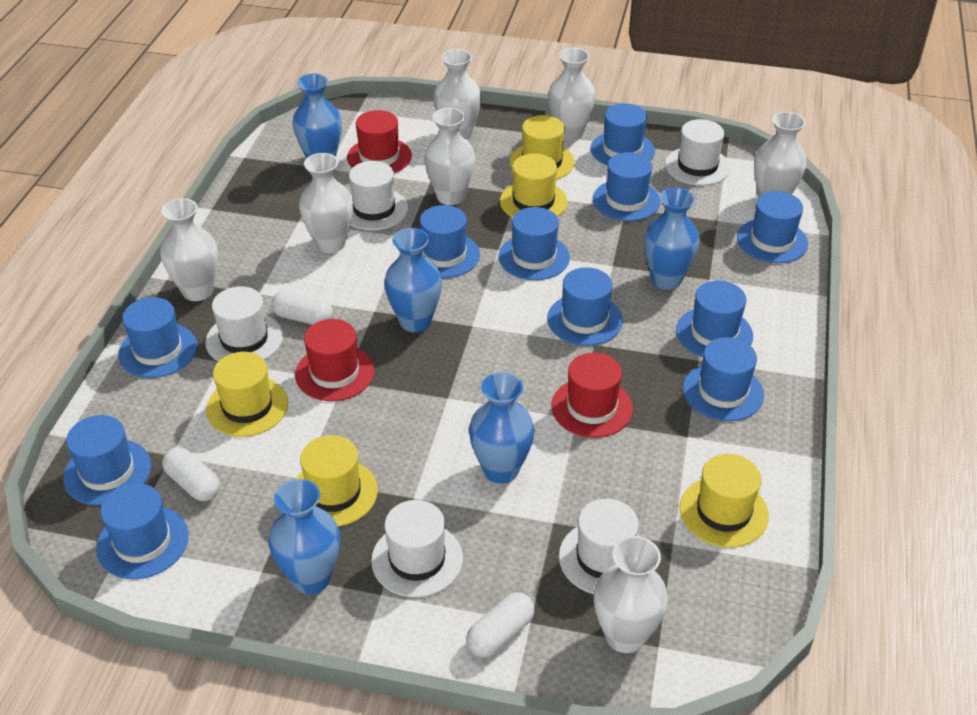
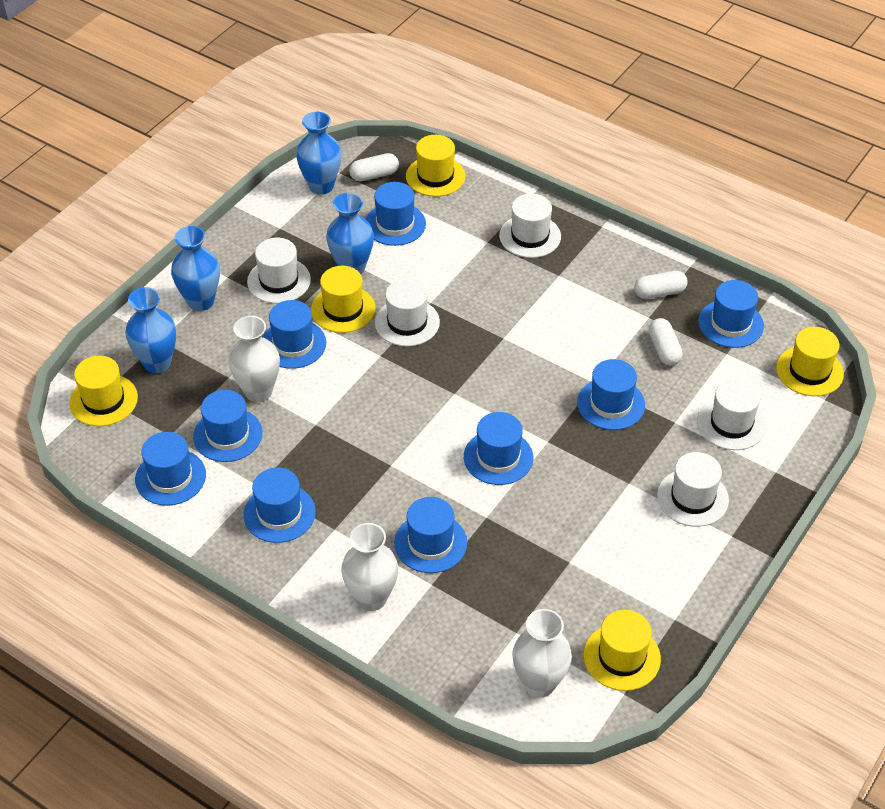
blue hat: [63,415,151,506] [96,483,189,579] [118,297,197,378] [420,205,480,278] [499,207,570,280] [547,267,623,346] [590,104,655,166] [593,152,661,221] [676,281,753,357] [683,337,764,421] [737,191,808,263] = 11 -> [135,432,206,506] [193,390,262,462] [243,468,316,543] [263,300,326,369] [366,182,426,246] [394,497,467,573] [464,412,533,485] [577,359,645,430] [698,280,764,348] = 9
blue vase: [269,479,340,594] [292,74,342,158] [384,228,442,332] [469,372,534,484] [644,187,700,290] = 5 -> [126,287,176,373] [171,226,220,311] [296,112,342,195] [326,193,374,274] = 4
red hat: [295,319,374,401] [347,110,412,173] [551,352,633,438] = 3 -> none = 0
white vase: [160,198,218,301] [299,153,353,253] [424,108,475,205] [434,49,481,140] [548,48,596,141] [594,536,668,653] [754,112,807,198] = 7 -> [229,316,280,402] [341,523,398,611] [512,609,572,697] = 3

